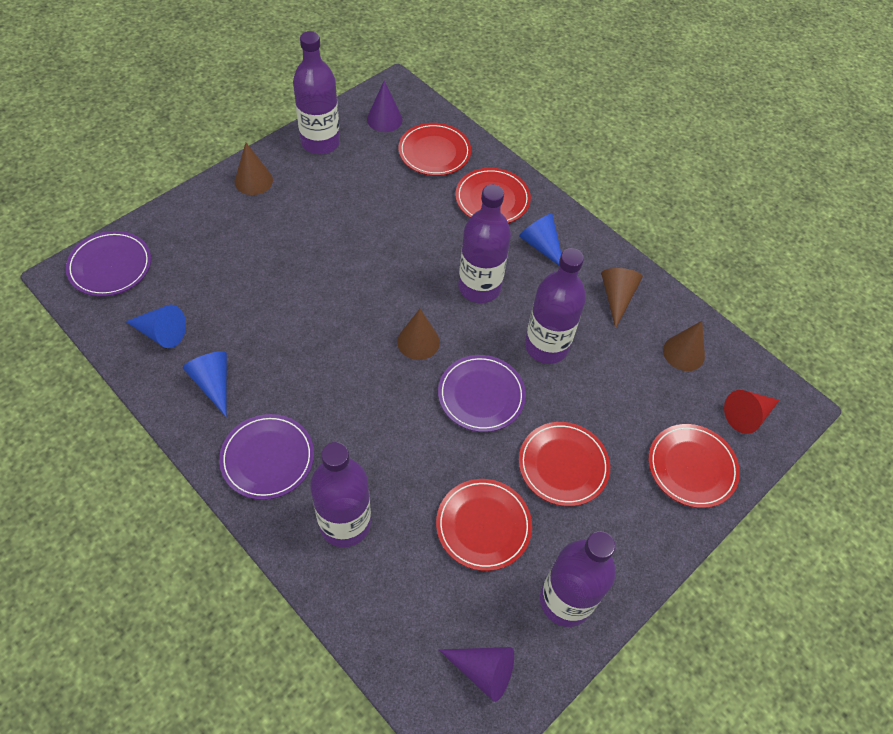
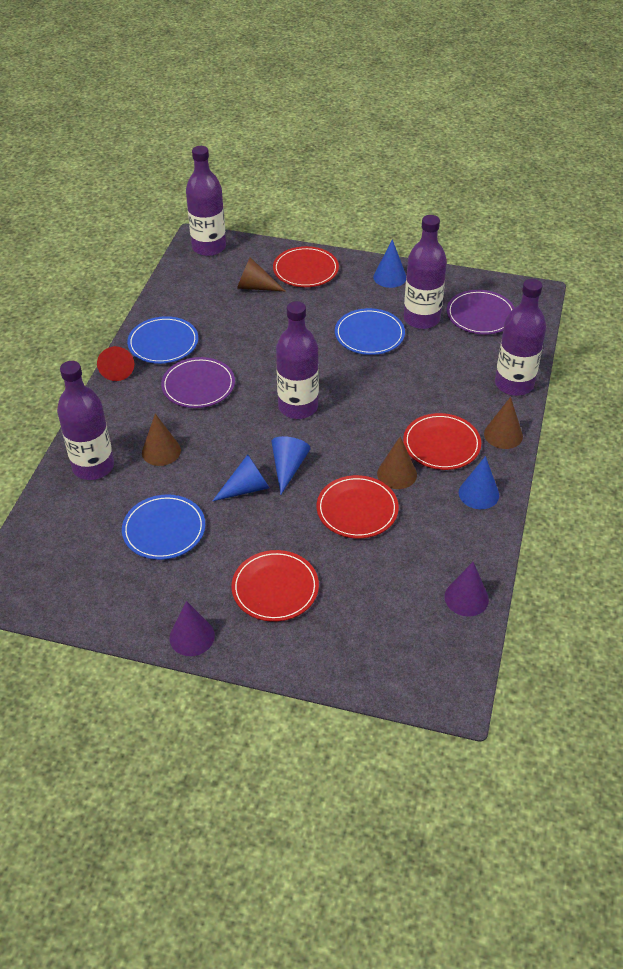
blue cone: [125,305,186,348] [182,351,227,417] [519,214,561,266] = 3 -> [213,454,269,501] [271,436,311,494] [373,239,406,288] [459,456,499,509] = 4
blue plate: none = 0 -> [122,494,205,560] [127,316,198,364] [335,308,405,355] = 3
purple plate: [66,231,151,297] [219,414,314,500] [438,355,526,432] = 3 -> [161,357,235,408] [447,290,515,335] = 2
red plate: [398,123,471,176] [436,479,532,571] [455,168,531,223] [519,422,610,506] [649,424,740,508] = 5 -> [232,550,319,622] [273,246,339,287] [317,475,399,538] [403,413,481,470] = 4

